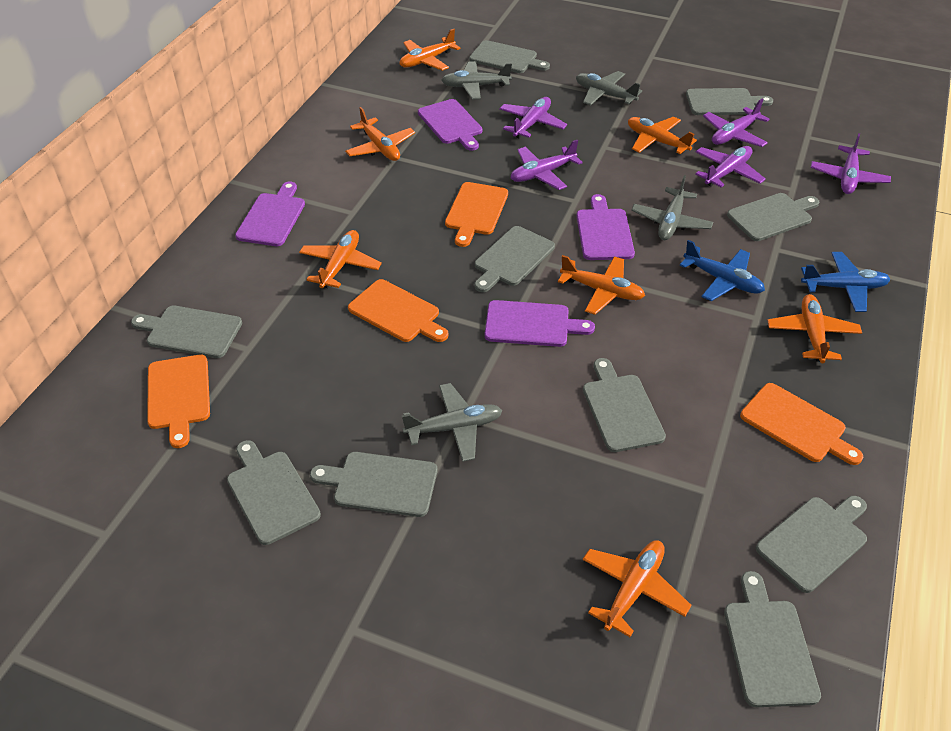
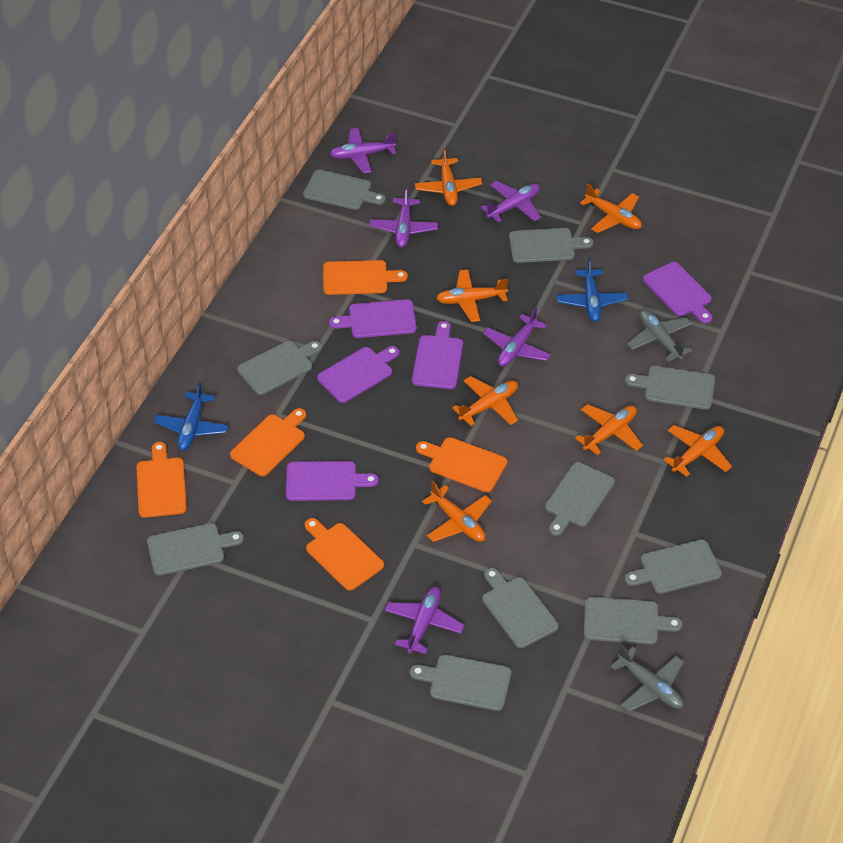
grey plane: [402,383,502,462] [441,61,512,100] [576,71,642,106] [631,175,713,240] = 4 -> [610,644,684,712] [627,310,692,362] = 2
orange cutting board: [147,355,210,448] [348,279,448,342] [445,182,508,247] [740,383,863,465] = 4 -> [137,442,187,518] [230,408,306,476] [305,518,384,590] [323,260,408,295] [416,437,507,492] = 5
purple cutting board: [235,182,305,246] [418,99,482,151] [485,300,595,347] [576,194,635,260] = 4 -> [286,461,379,501] [317,346,400,403] [329,299,417,338] [412,321,463,389] [643,262,713,323] = 5

